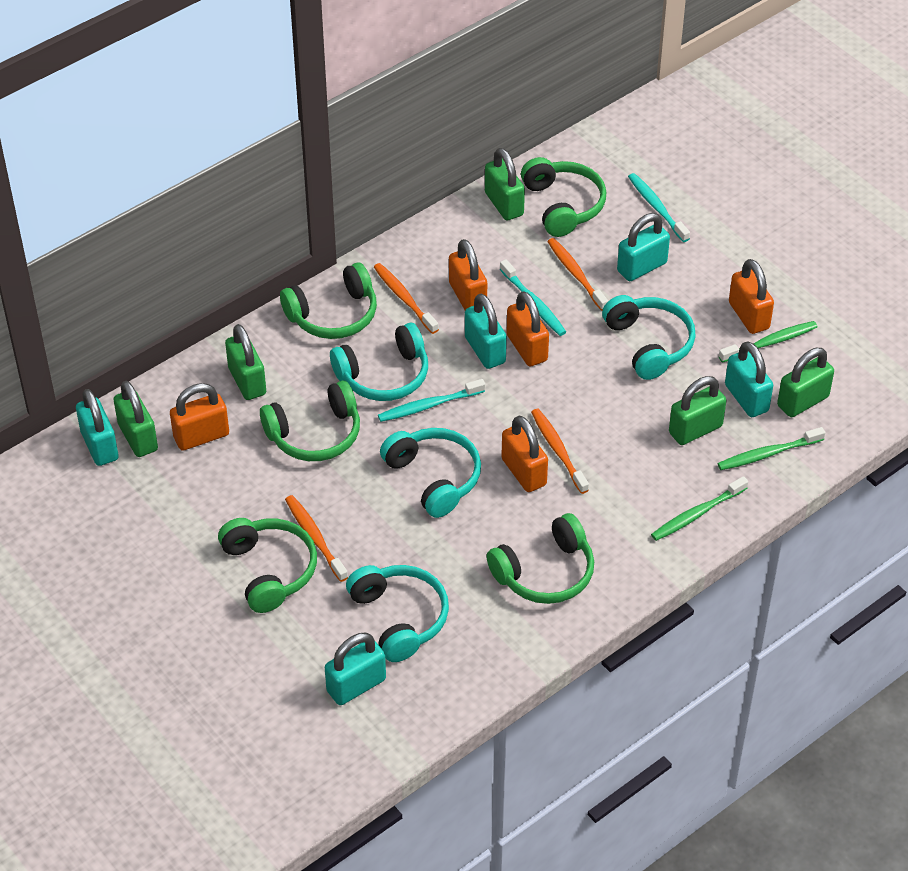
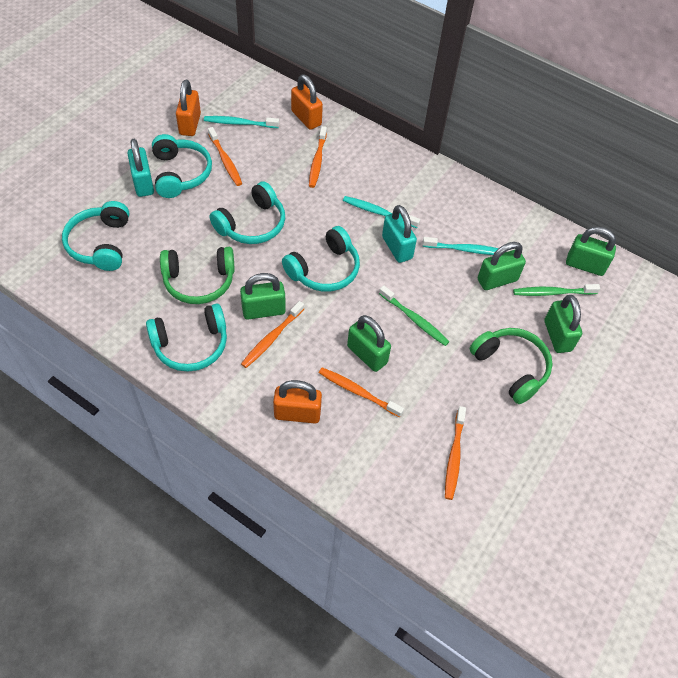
green headphones: [218,518,317,613] [260,380,360,461] [280,262,377,339] [487,513,594,604] [521,157,606,237] = 5 -> [160,247,235,304] [470,328,553,404] = 2
green toothbrush: [651,476,748,541] [717,427,825,470] [719,321,818,363] = 3 -> [379,285,450,346] [513,284,600,296] = 2
orange padlock: [170,383,229,451] [449,239,487,310] [501,416,548,492] [506,291,549,366] [729,259,774,334] = 5 -> [176,80,201,136] [273,380,322,424] [291,75,323,130] = 3
orange toothbrush: [285,495,348,582] [374,263,439,334] [531,409,589,494] [547,238,608,311] = 4 -> [208,127,242,186] [241,301,304,368] [309,126,327,188] [319,367,404,417] [445,406,466,500] = 5
turquoise headphones: [330,323,428,401] [346,565,449,662] [380,428,481,518] [602,295,696,380] = 4 -> [62,201,129,271] [146,304,227,372] [152,134,212,198] [210,181,285,244] [282,226,360,292] = 5
turquoise padlock: [76,389,119,466] [325,633,386,705] [465,294,507,369] [617,213,670,281] [725,341,773,417] = 5 -> [127,139,154,197] [382,205,417,263] = 2

